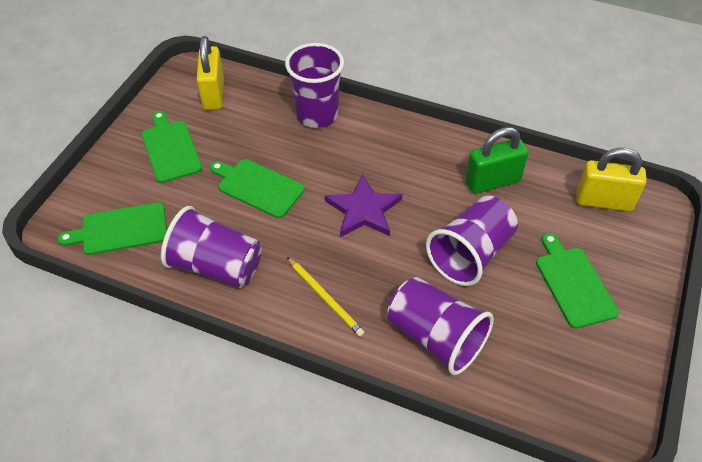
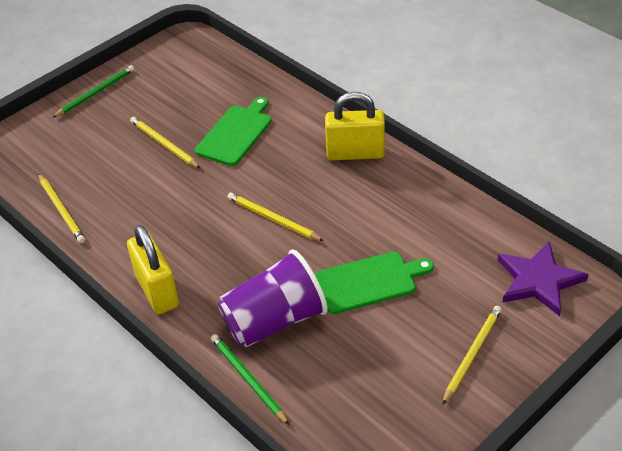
green cutting board: [58,202,167,255] [142,111,202,183] [210,159,305,218] [536,233,619,329] = 4 -> [195,97,272,166] [315,252,434,314] = 2
green padlock: [465,127,529,194] = 1 -> none = 0
green pencil: none = 0 -> [52,65,134,118] [211,334,289,425] = 2
purple cup: [161,206,262,288] [285,43,344,128] [388,277,494,375] [426,196,518,286] = 4 -> [218,249,328,347] = 1
yellow pencil: [287,257,365,337] = 1 -> [38,174,85,243] [130,117,200,168] [227,193,324,241] [442,306,502,405] = 4

